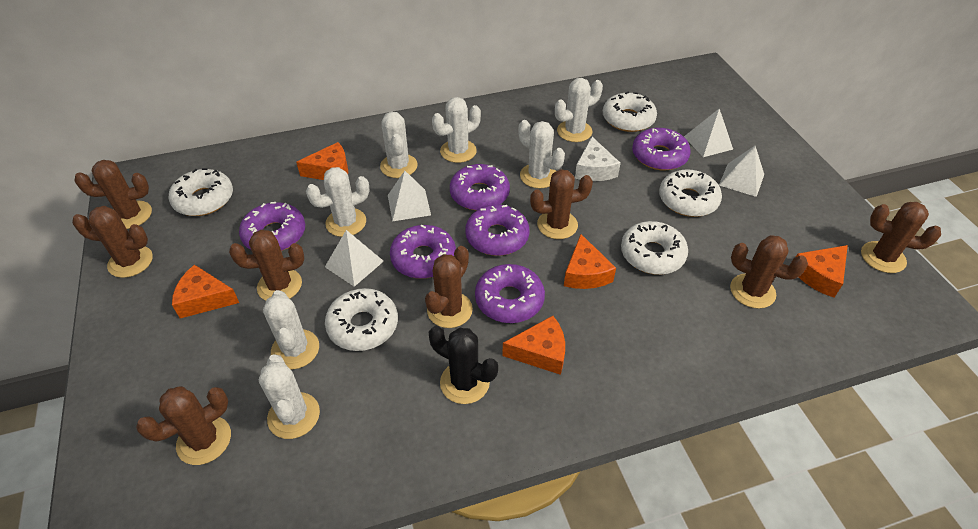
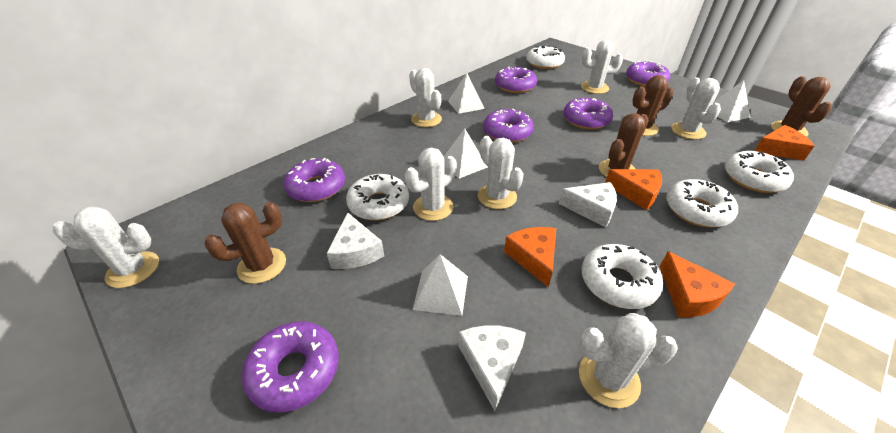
black cactus: [429,326,498,404] = 1 -> none = 0
brown cactus: [72,206,153,278] [74,160,152,229] [136,386,231,465] [229,229,304,300] [425,246,473,328] [530,169,593,239] [730,235,808,309] [861,202,941,273] = 8 -> [204,202,286,284] [599,113,649,177] [633,75,673,136] [771,76,832,137] = 4
orange cheese: [172,265,239,318] [296,142,348,180] [502,316,565,375] [564,234,616,289] [796,245,848,298] = 5 -> [504,227,556,287] [605,169,662,210] [659,251,735,318] [754,125,814,161] = 4
white cheese: [575,137,621,181] = 1 -> [327,213,384,269] [459,325,526,411] [559,182,617,227] = 3

